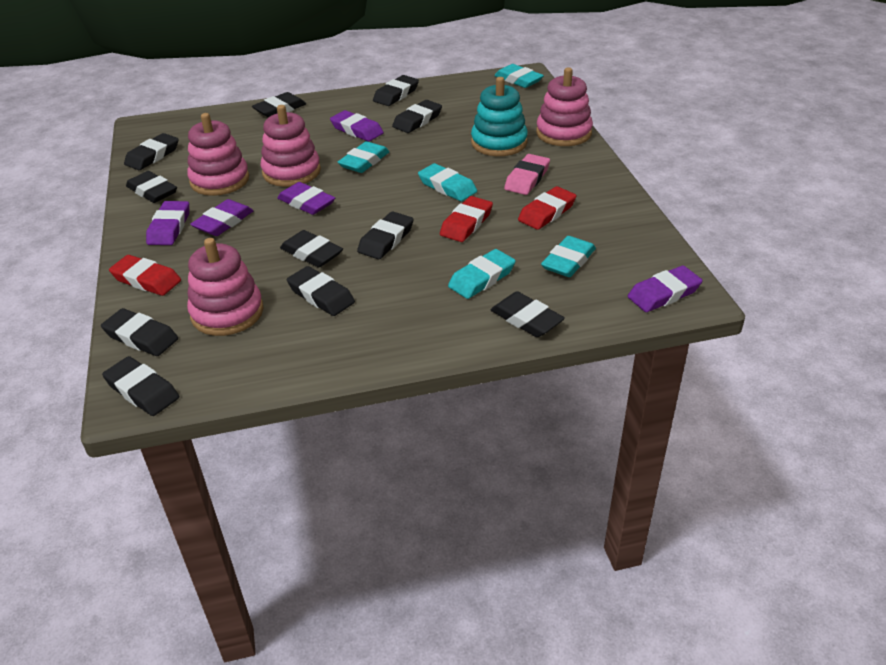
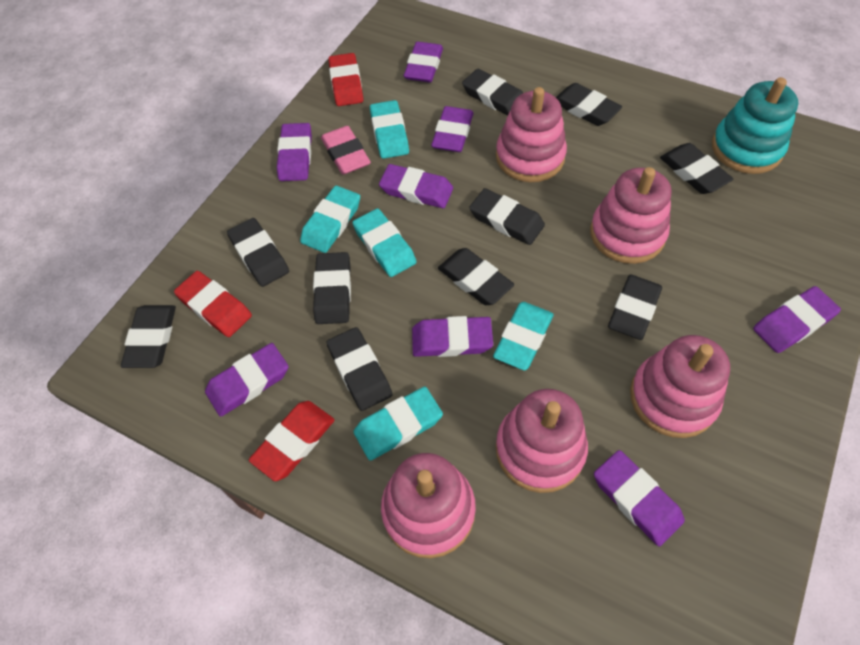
black eraser: [101,308,178,356] [102,356,179,416] [124,133,179,170] [126,171,177,203] [252,92,306,118] [280,230,343,267] [287,266,355,316] [357,211,414,259] [373,75,419,106] [392,100,442,133] [490,291,565,337] = 11 -> [121,305,176,368] [227,218,289,287] [313,252,351,324] [327,327,392,411] [438,248,514,305] [462,69,523,115] [469,188,545,245] [556,83,622,126] [608,275,662,340] [660,143,733,194] = 10
pink stacking toy: [187,113,249,196] [187,238,263,336] [260,105,321,187] [536,67,593,146] = 4 -> [381,453,476,558] [496,87,567,182] [496,389,588,493] [590,167,671,264] [630,335,730,438] = 5
purple eraser: [146,201,189,245] [190,199,254,236] [277,182,335,215] [330,110,384,142] [628,265,703,312] = 5 -> [205,343,289,417] [277,123,312,181] [379,164,453,208] [404,42,443,82] [412,316,493,357] [431,106,474,152] [594,450,685,546] [753,286,841,353] = 8

